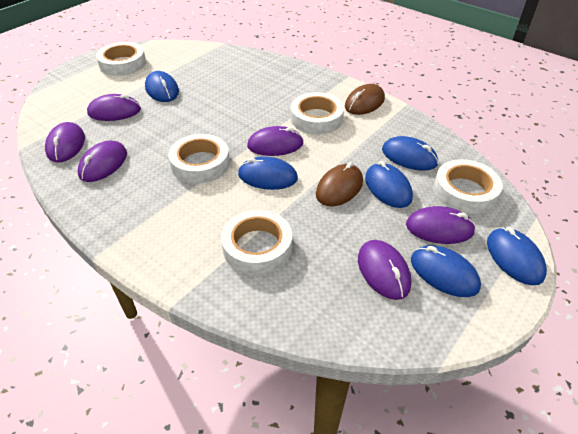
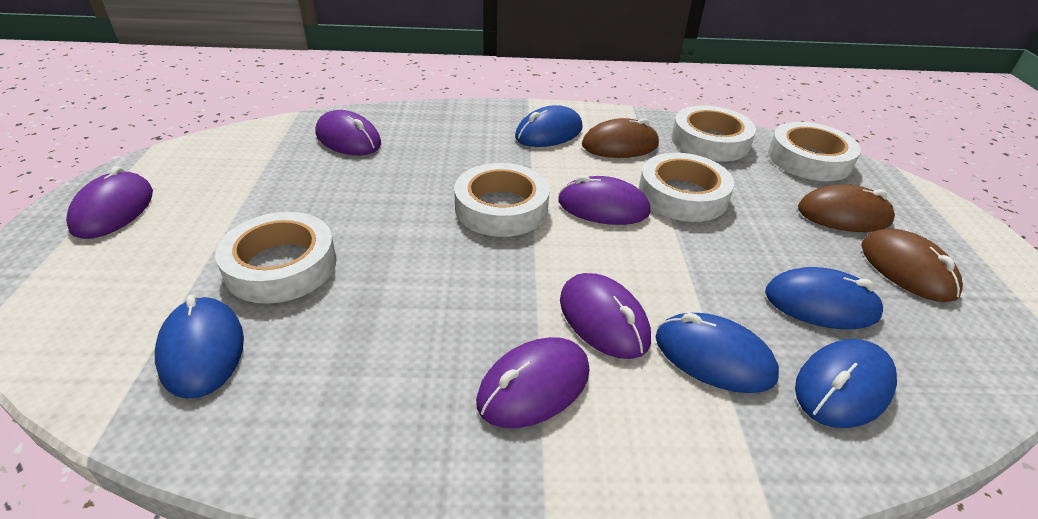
blue mouse: [145,71,179,102] [238,156,298,190] [365,161,413,208] [382,136,439,171] [411,245,481,297] [487,227,547,285] = 6 -> [155,295,244,399] [515,105,583,147] [656,313,779,393] [765,267,884,329] [795,339,897,428] = 5
brown mouse: [316,162,363,206] [345,84,385,115] = 2 -> [582,118,659,158] [798,184,895,232] [861,229,963,302] = 3
purple mouse: [45,122,85,162] [78,140,127,182] [87,94,141,121] [247,126,304,156] [358,240,411,300] [406,206,476,244] = 6 -> [66,166,153,239] [315,110,381,155] [476,337,589,428] [558,175,650,225] [560,273,651,359] = 5

